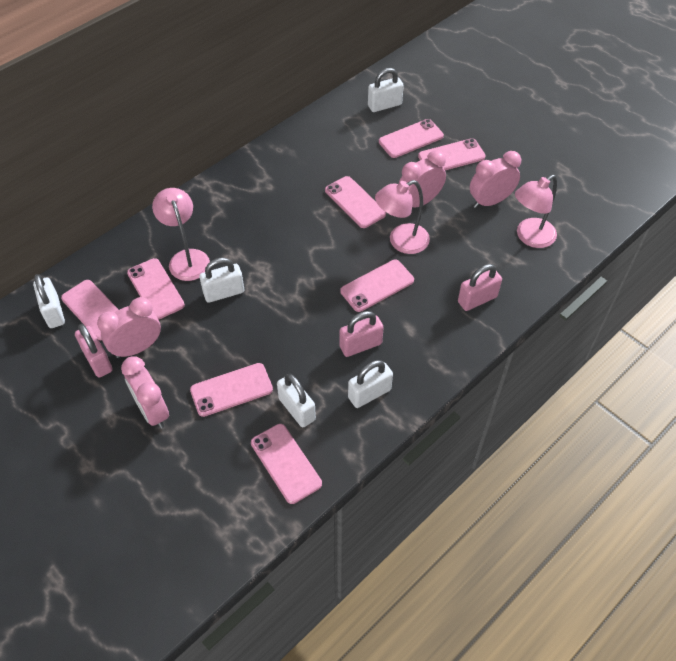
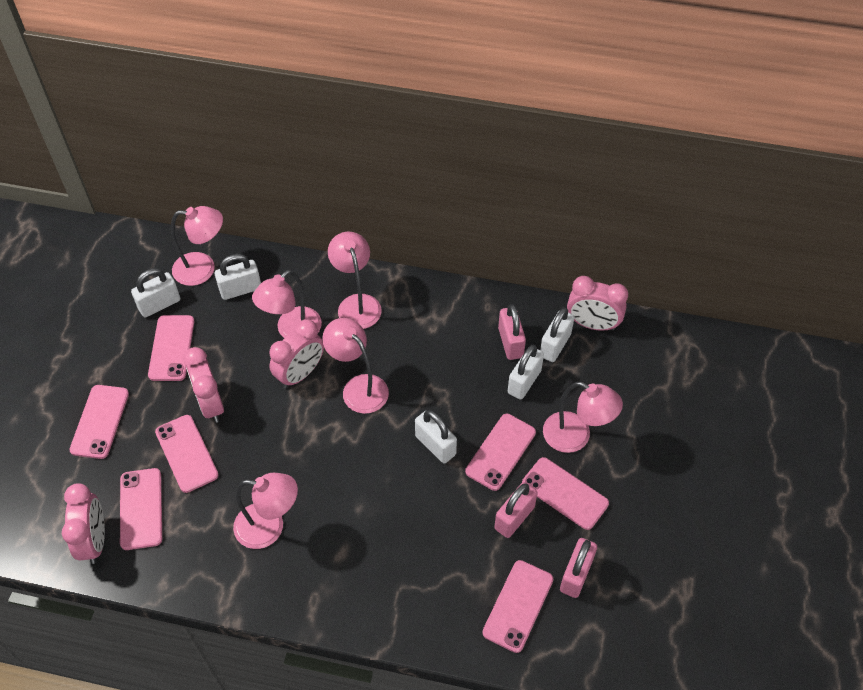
pink lamp: [152,188,210,281] [375,180,430,254] [515,175,557,248] = 3 -> [171,206,223,286] [233,473,298,549] [252,270,322,338] [322,318,389,414] [328,232,382,329] [543,382,623,453] = 6
pink phone: [61,280,119,340] [127,258,185,320] [190,363,273,417] [251,424,322,504] [325,176,386,228] [340,260,414,312] [379,119,444,158] [418,138,486,170] = 8 -> [69,385,129,459] [120,468,162,550] [148,315,194,381] [155,415,219,493] [465,414,536,491] [482,560,553,653] [522,457,609,530] = 7

